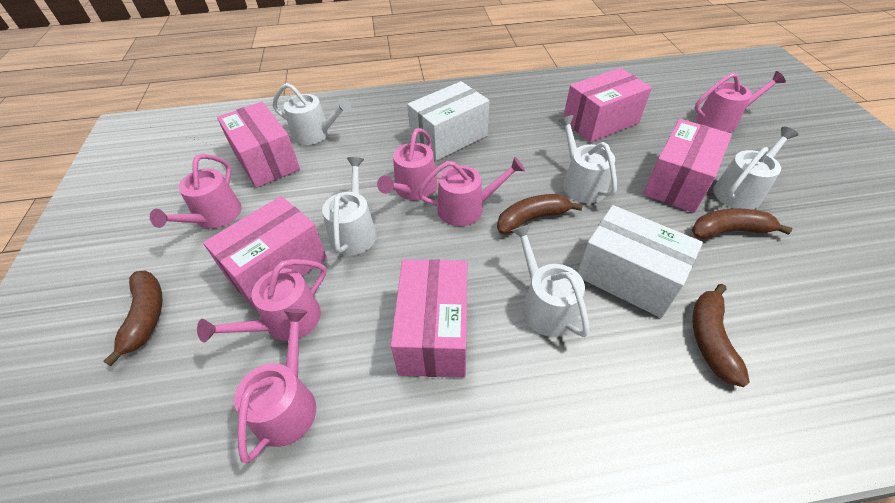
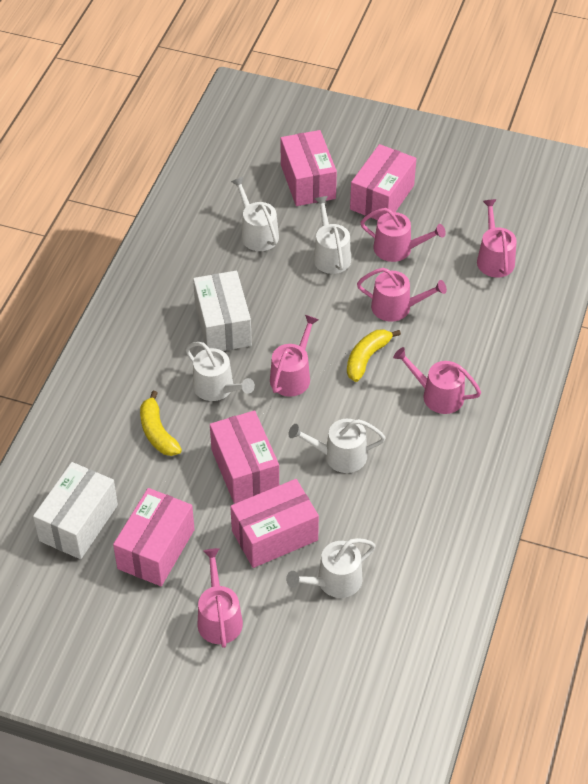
brown banana: [103,270,163,366] [497,194,583,235] [692,208,792,239] [692,284,750,387] = 4 -> none = 0
yellow banana: none = 0 -> [140,391,182,456] [347,329,401,382] = 2

